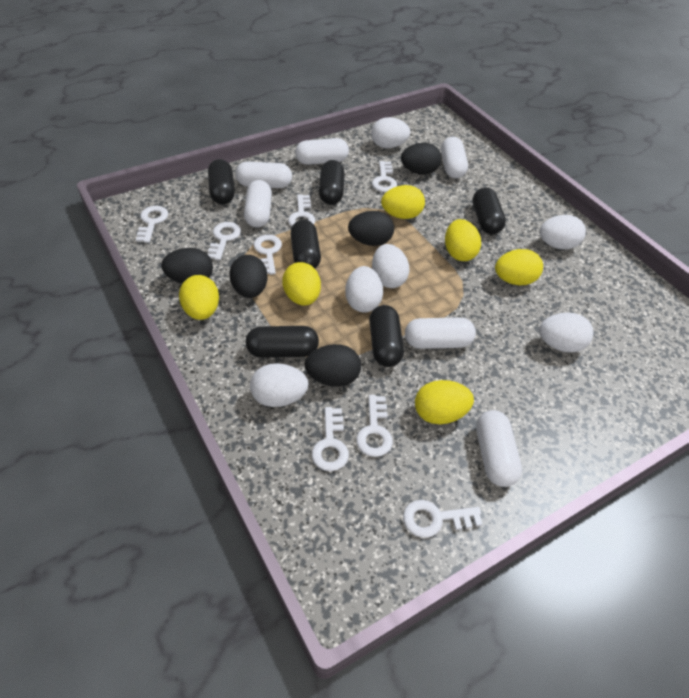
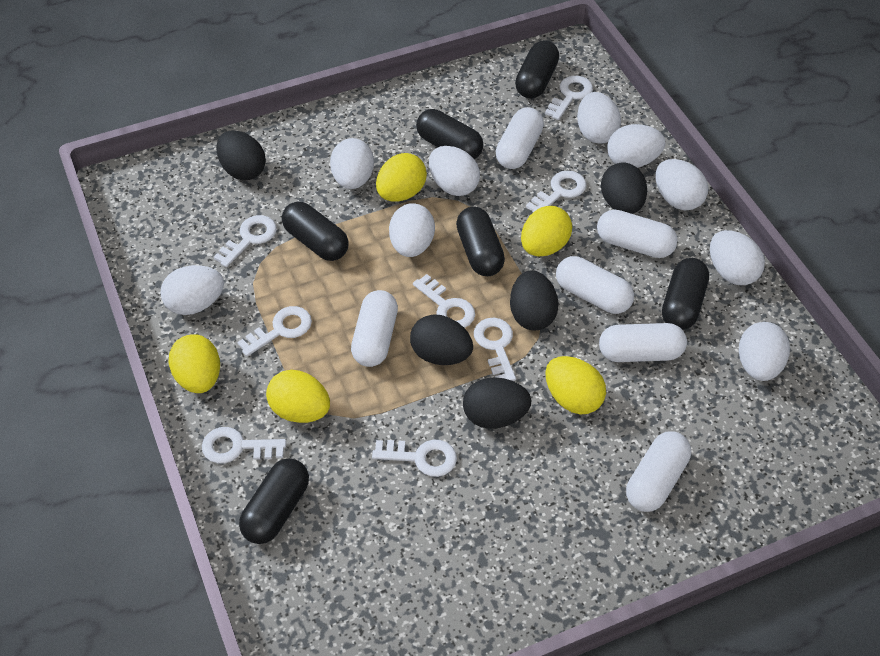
white egg: [250,363,309,407] [345,266,383,313] [371,117,410,148] [372,244,409,288] [539,215,586,249] [539,312,593,353] = 6 -> [160,265,224,315] [330,138,374,189] [389,203,435,257] [429,146,480,196] [577,92,621,144] [607,124,665,168] [656,159,708,210] [710,230,765,285] [739,322,790,381] = 9
yellow egg: [179,275,219,320] [282,262,321,306] [381,185,425,219] [415,380,474,424] [445,219,481,261] [495,249,543,285] = 6 -> [169,334,220,393] [266,370,330,423] [376,153,427,202] [521,206,572,256] [545,356,606,415] = 5

